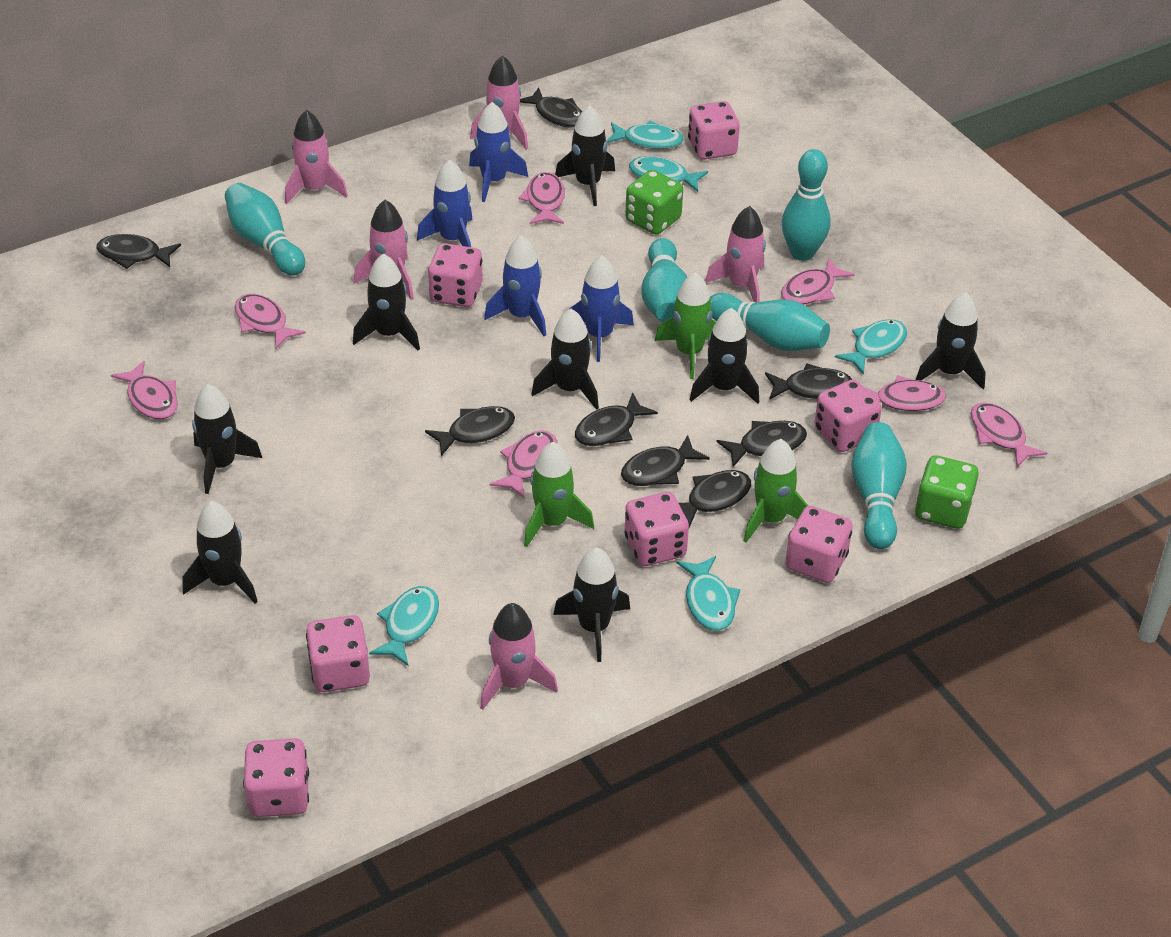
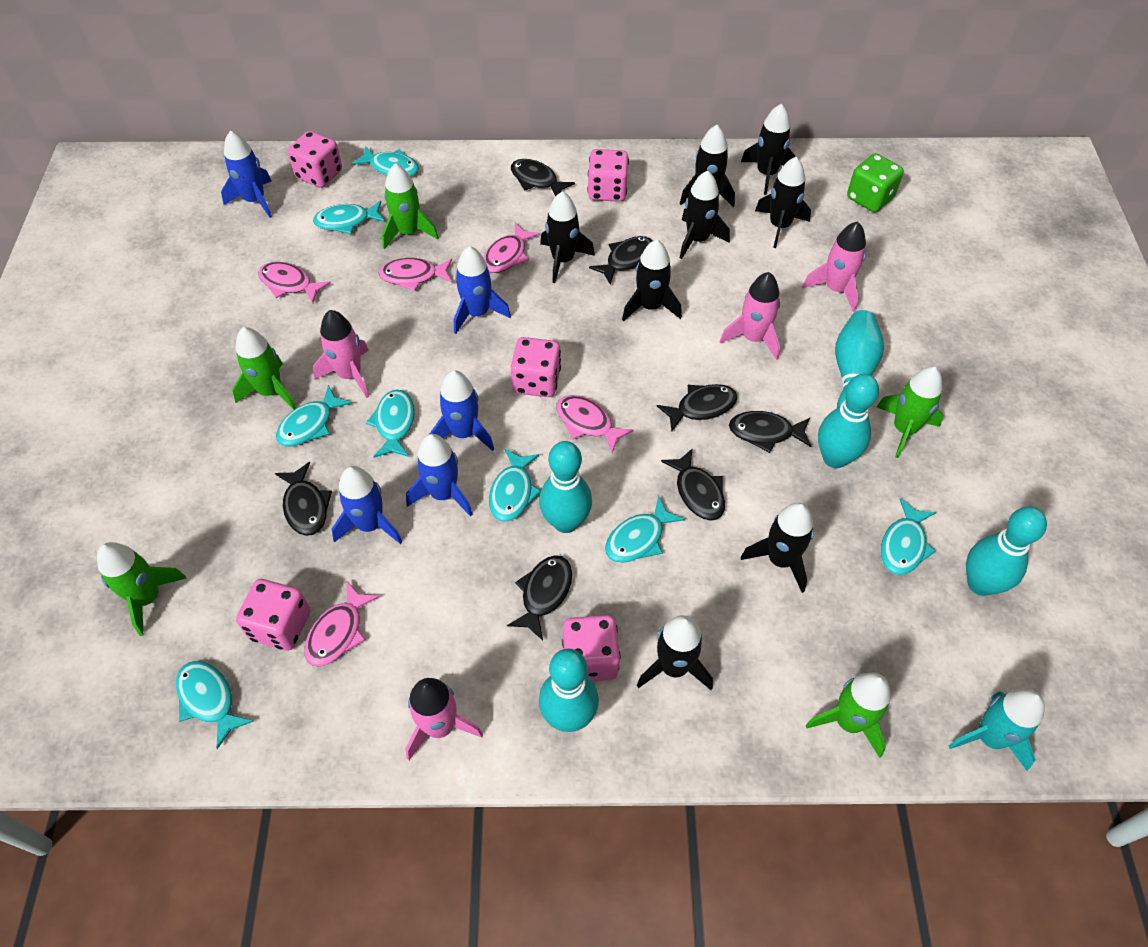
black fish: [96,234,181,269] [425,406,515,456] [520,87,582,127] [575,393,658,446] [621,435,710,486] [679,470,751,528] [716,421,807,467] [765,363,852,400] = 8 -> [275,462,332,536] [507,555,572,640] [511,159,575,197] [589,236,652,285] [657,384,737,431] [661,448,725,521] [729,411,811,453] = 7
blue rocket: [417,160,473,247] [469,102,528,202] [484,236,546,336] [570,255,634,362] = 4 -> [221,131,272,218] [332,466,402,544] [406,434,472,516] [430,370,494,451] [454,246,511,334] = 5
green dice: [625,170,683,235] [915,455,979,529] = 2 -> [847,153,904,212] = 1
green rocket: [524,442,594,547] [655,272,716,379] [744,439,808,543] = 3 -> [97,542,186,636] [232,327,296,410] [382,163,439,249] [806,673,891,758] [877,367,943,458] = 5
pink dice: [243,738,309,817] [306,615,370,692] [428,243,483,307] [624,492,689,566] [688,101,740,160] [785,506,853,583] [814,379,882,452] = 7 -> [236,579,310,650] [288,131,342,188] [511,337,561,397] [562,615,620,681] [587,149,629,202] = 5
pink fish: [111,361,178,419] [235,294,306,349] [490,430,558,499] [519,172,565,224] [781,258,855,304] [866,375,946,411] [971,402,1047,467] = 7 -> [258,262,331,303] [304,582,380,667] [379,258,452,291] [483,223,540,273] [556,395,634,453] = 5
pink rocket: [285,110,348,204] [354,200,414,299] [470,55,528,150] [480,603,558,710] [705,206,766,303] = 5 -> [313,310,369,398] [405,678,483,760] [719,272,780,360] [802,221,866,312] = 4
turquoise fish: [369,586,439,666] [607,121,684,149] [629,156,708,192] [677,556,741,631] [835,319,907,375] = 5 -> [176,661,254,749] [276,385,352,446] [313,201,385,234] [352,147,419,176] [366,389,415,458] [489,449,541,522] [605,496,685,563] [881,498,936,575] = 8
turquoise rocket: none = 0 -> [948,689,1045,771] = 1

